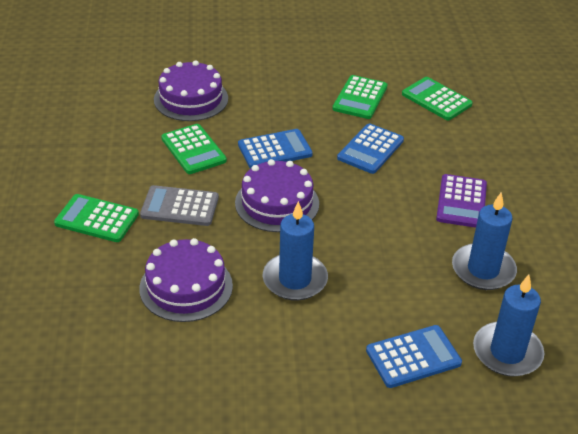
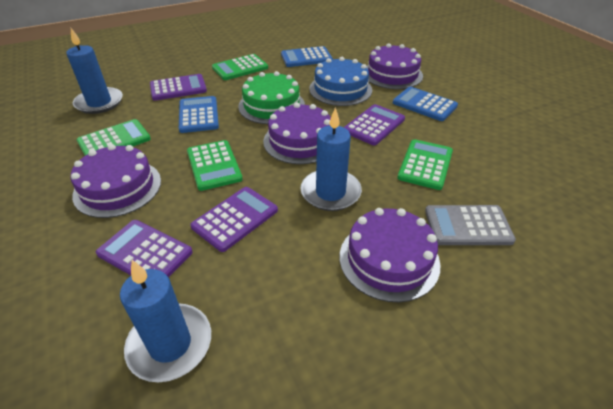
blue cake: none = 0 -> [309,57,372,106] = 1
green cake: none = 0 -> [238,71,305,124] = 1
purple cake: [139,238,233,322] [154,60,228,121] [235,159,319,232] = 3 -> [71,144,161,218] [263,103,331,164] [340,208,440,302] [367,43,423,89] = 4
purple calculator: [436,174,487,228] = 1 -> [96,220,193,277] [150,74,207,101] [190,187,278,252] [344,104,405,145] = 4

